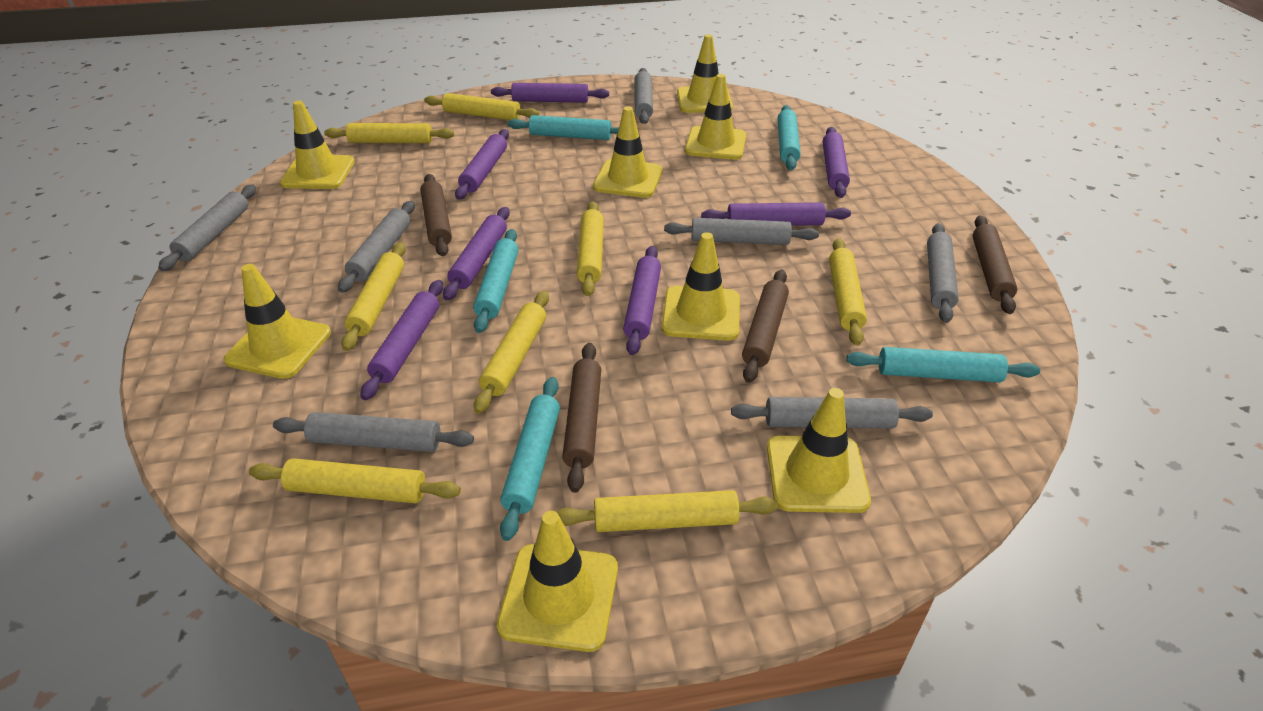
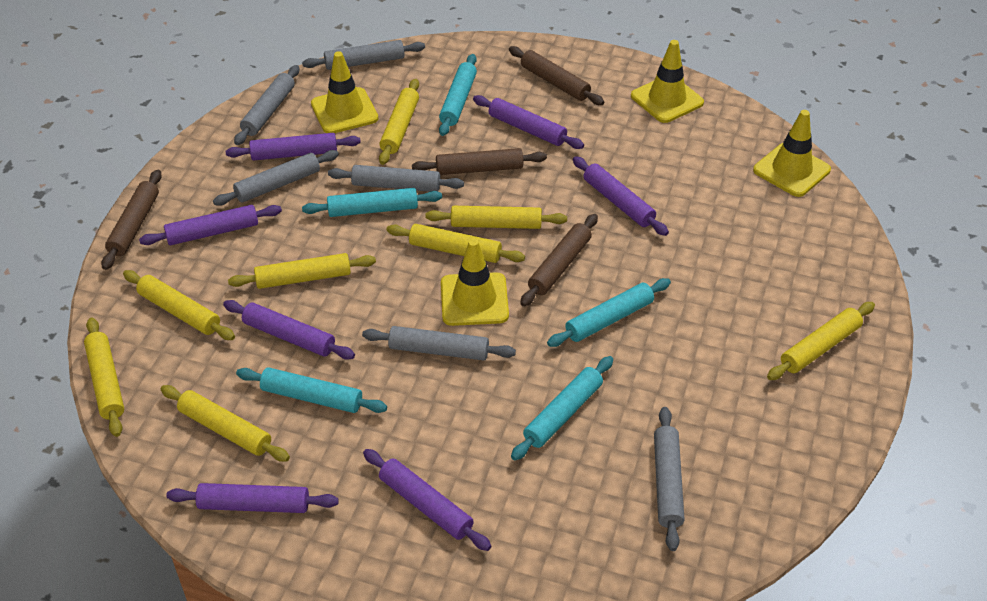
grey rolling pin: [158,185,256,271] [273,412,474,452] [338,201,415,293] [635,68,653,124] [664,218,819,245] [731,397,933,429] [927,223,959,323] = 7 -> [213,150,339,206] [234,65,299,145] [302,40,425,70] [328,165,464,192] [362,326,516,361] [654,407,685,551] = 6
yellow traffic cone: [223,264,331,379] [280,100,355,189] [497,511,618,652] [593,106,663,198] [661,232,740,341] [677,34,733,113] [685,74,746,160] [767,388,871,513] = 8 -> [311,51,378,133] [441,239,509,326] [631,40,704,123] [753,110,831,197] = 4

